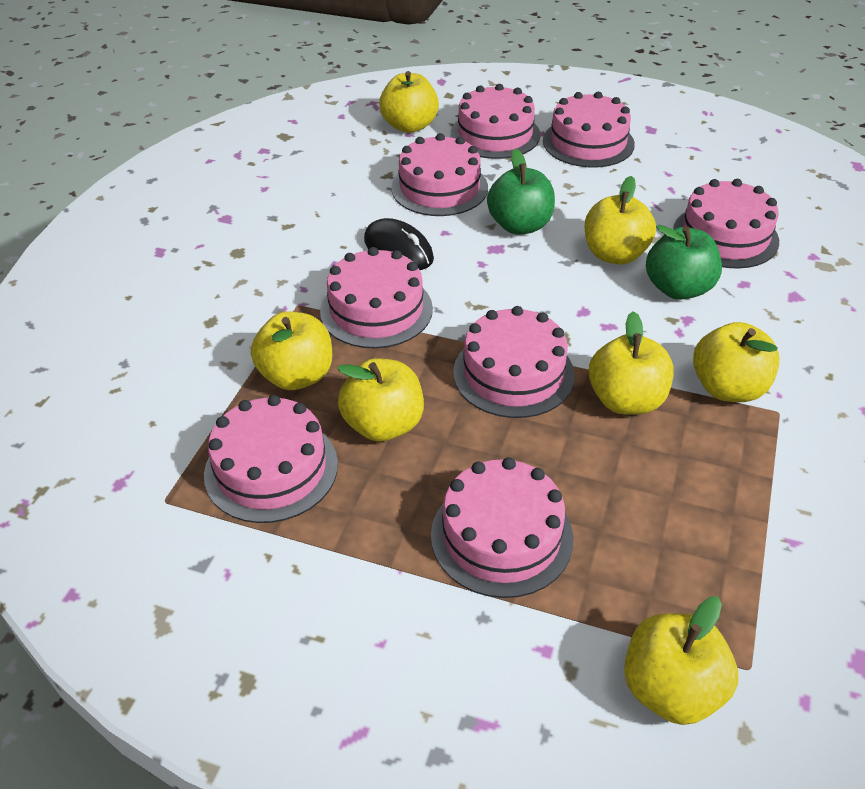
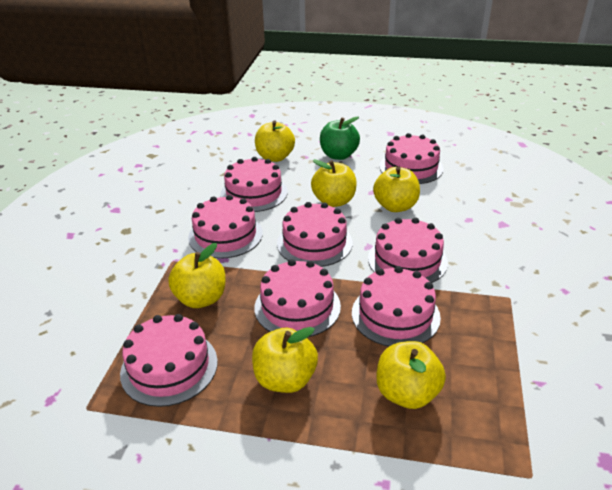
black mouse: [364,218,434,270] = 1 -> none = 0
green apple: [487,149,555,235] [646,225,722,300] = 2 -> [320,116,360,160] = 1
yellow apple: [251,311,332,390] [337,358,424,442] [379,71,439,133] [584,176,656,265] [589,311,674,415] [624,596,738,725] [693,322,780,402] = 7 -> [168,243,225,308] [252,327,318,393] [255,120,295,162] [311,159,356,207] [373,167,420,212] [377,341,446,409] = 6

